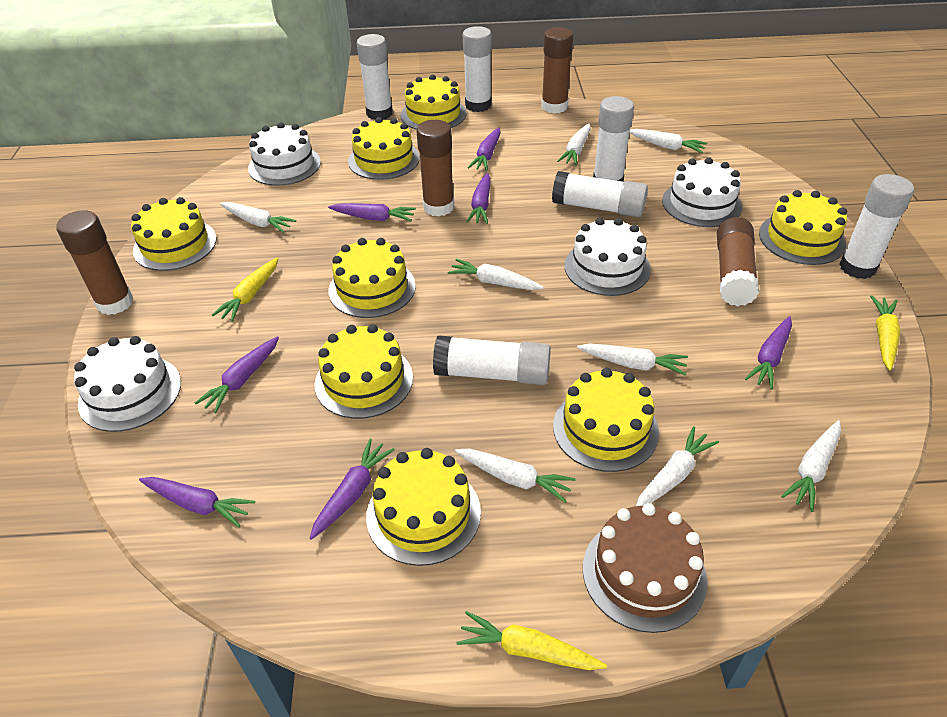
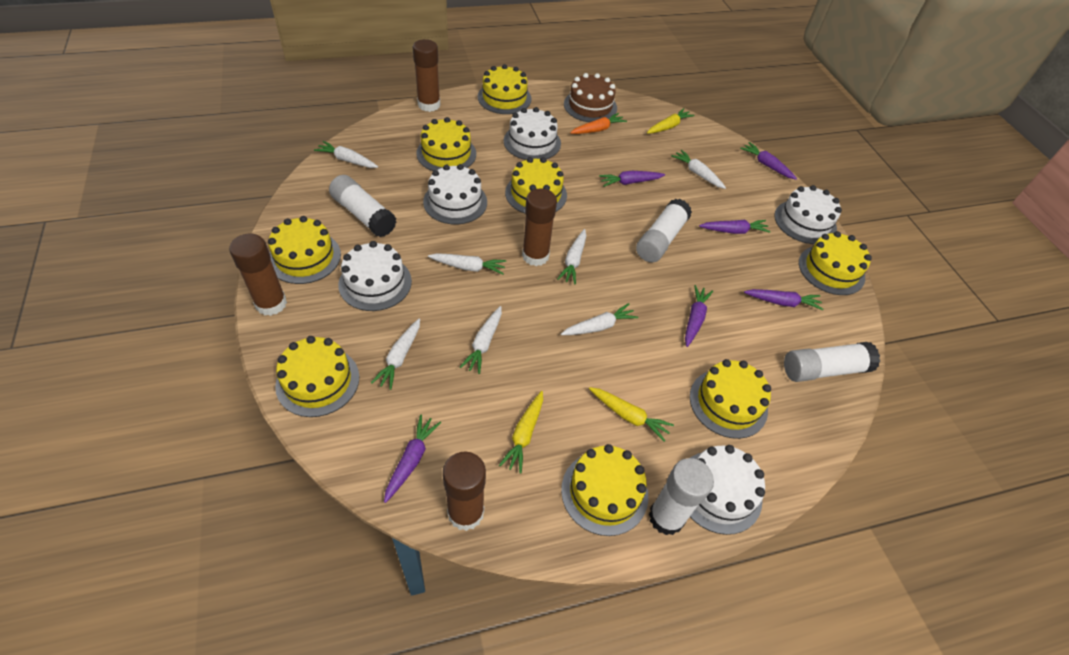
orange carrot: none = 0 -> [570,113,627,134] = 1
purple carrot: [139,477,255,527] [195,336,279,413] [310,439,395,540] [328,203,416,221] [466,173,491,224] [468,128,501,171] [745,316,792,390] = 7 -> [384,414,441,503] [599,171,665,187] [685,285,713,347] [699,220,771,234] [740,142,797,180] [744,289,823,310] = 6
white cake: [74,336,181,432] [248,122,321,186] [565,218,651,296] [662,157,742,227] = 4 -> [338,241,412,311] [423,164,487,225] [504,107,561,160] [690,445,765,535] [774,185,842,244] = 5
white carrot: [220,202,296,233] [448,259,544,290] [455,449,576,503] [557,123,591,165] [577,343,688,376] [629,129,707,153] [636,426,719,506] [781,420,841,512] = 8 -> [314,141,378,168] [371,319,420,390] [428,253,506,274] [460,306,502,374] [557,229,586,284] [561,303,638,335] [671,150,726,189] = 7
white glue stick: [357,34,393,120] [433,335,551,385] [463,26,492,112] [552,171,648,217] [593,96,634,182] [839,174,914,279] = 6 -> [329,175,396,237] [636,199,692,262] [649,458,714,535] [784,342,880,382] = 4

